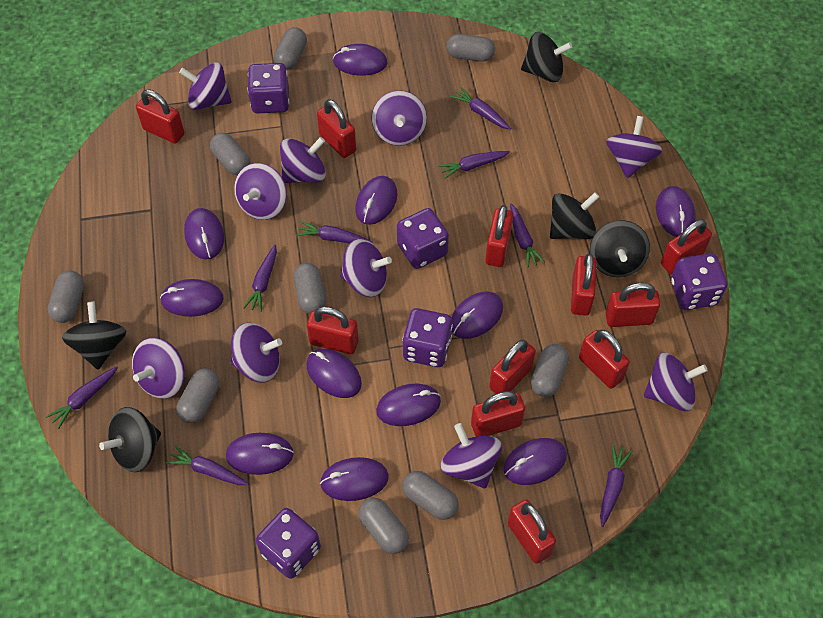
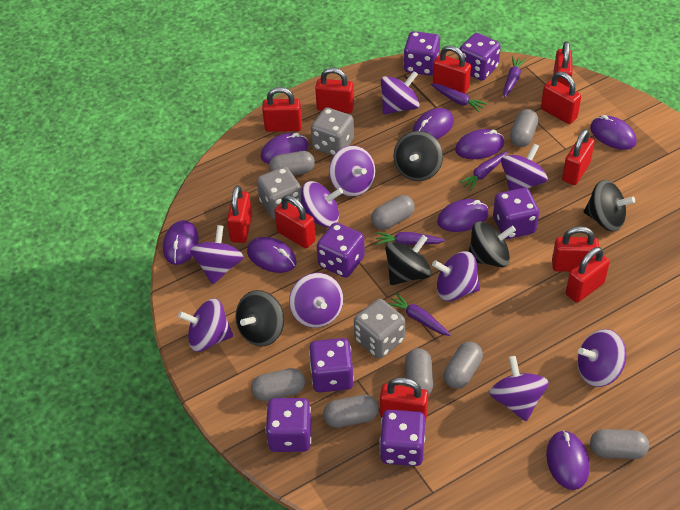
grey capsule: [48,271,84,323] [177,368,219,423] [210,133,250,175] [274,27,307,70] [294,263,326,314] [358,498,409,554] [402,471,459,520] [447,34,495,62] [531,344,569,397] = 9 -> [251,368,305,401] [269,151,315,176] [323,395,379,428] [371,195,415,230] [405,348,433,395] [444,342,483,389] [510,109,539,147] [590,429,649,459] = 8
grey dice: none = 0 -> [257,167,301,219] [311,107,354,156] [354,299,405,359] = 3
purple carrot: [46,366,118,429] [166,445,249,485] [243,245,277,312] [296,221,373,243] [438,151,510,179] [451,87,511,130] [510,204,545,268] [600,445,632,527] = 8 -> [375,232,446,245] [388,293,451,336] [431,83,487,113] [459,151,507,191] [503,56,526,98] = 5
purple dice: [247,63,289,113] [256,508,321,579] [397,208,449,269] [402,308,453,367] [671,253,727,310] = 5 -> [265,398,311,452] [309,338,354,392] [317,222,365,278] [380,410,425,466] [404,31,440,75] [460,33,501,81] [493,188,539,239] = 7
purple mouse: [160,279,224,317] [184,208,224,259] [226,433,294,475] [306,349,362,398] [320,457,389,501] [333,44,388,76] [355,176,397,225] [376,384,441,426] [451,292,503,339] [503,438,567,485] [656,186,696,237] = 11 -> [163,220,199,265] [247,237,297,273] [261,133,308,164] [413,108,454,139] [437,199,489,232] [455,129,504,159] [546,430,589,490] [590,115,636,150] = 8

